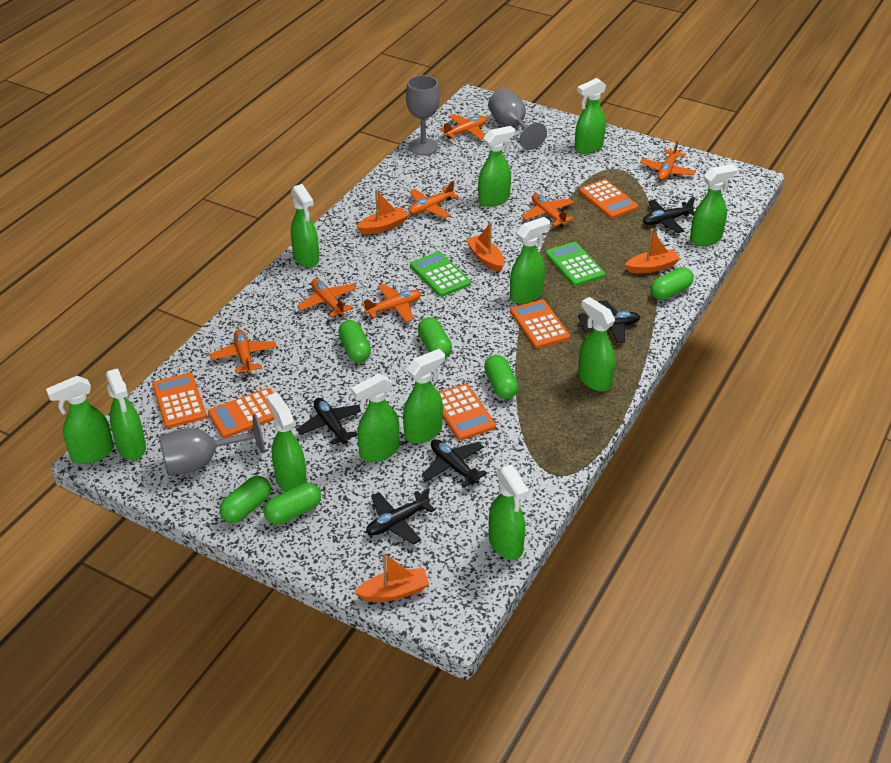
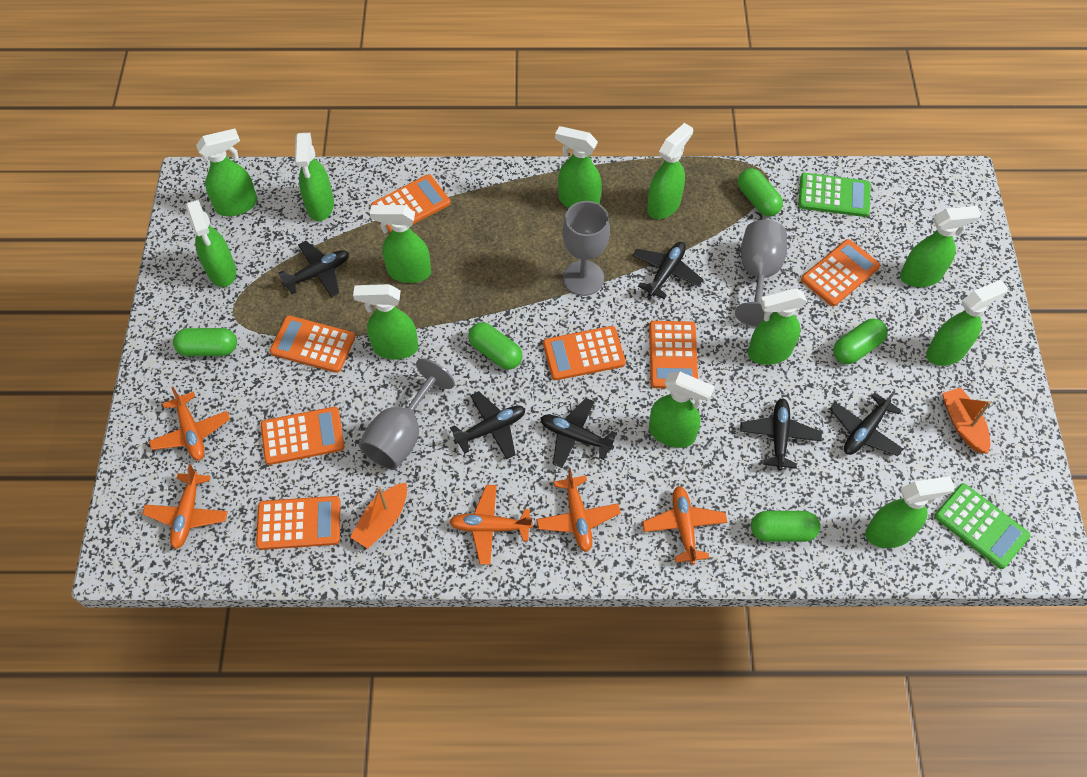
black plane: [296,398,361,445] [366,488,435,545] [422,439,487,488] [578,300,640,343] [643,197,695,233] = 5 -> [279,241,349,297] [450,391,525,459] [540,398,617,468] [633,242,703,299] [740,398,822,471] [830,391,903,456] = 6
green capsule: [220,476,271,523] [264,483,321,525] [338,320,371,362] [418,317,452,358] [484,355,519,399] [650,267,694,300] = 6 -> [173,328,237,356] [468,322,523,370] [738,168,783,216] [751,511,820,542] [833,319,887,364] = 5
orange boat: [354,553,429,602] [357,189,408,234] [466,222,505,272] [625,229,680,273] = 4 -> [350,483,407,549] [942,387,991,453] = 2
orange calculator: [152,373,207,428] [208,388,275,438] [439,384,496,441] [510,299,570,349] [579,179,638,219] = 5 -> [256,496,341,550] [261,407,344,465] [270,315,355,373] [371,174,451,233] [543,326,626,380] [649,321,698,388] [801,239,880,306] = 7
orange plane: [210,329,277,374] [297,279,357,317] [362,284,421,323] [408,181,459,218] [440,114,487,140] [521,193,574,227] [640,141,696,181] = 7 -> [143,464,228,549] [149,387,230,460] [449,485,533,565] [536,468,621,552] [642,486,727,565] = 5

